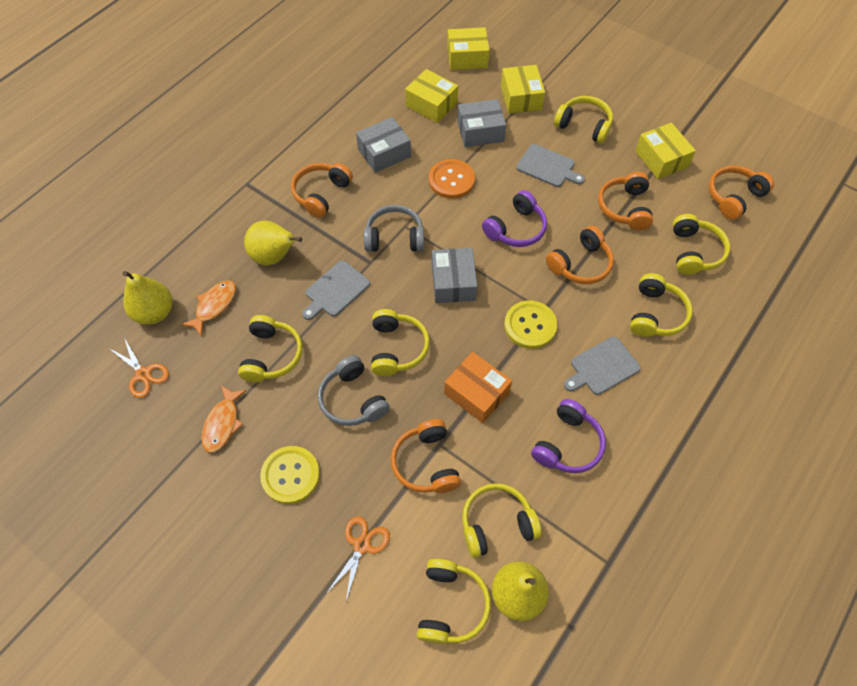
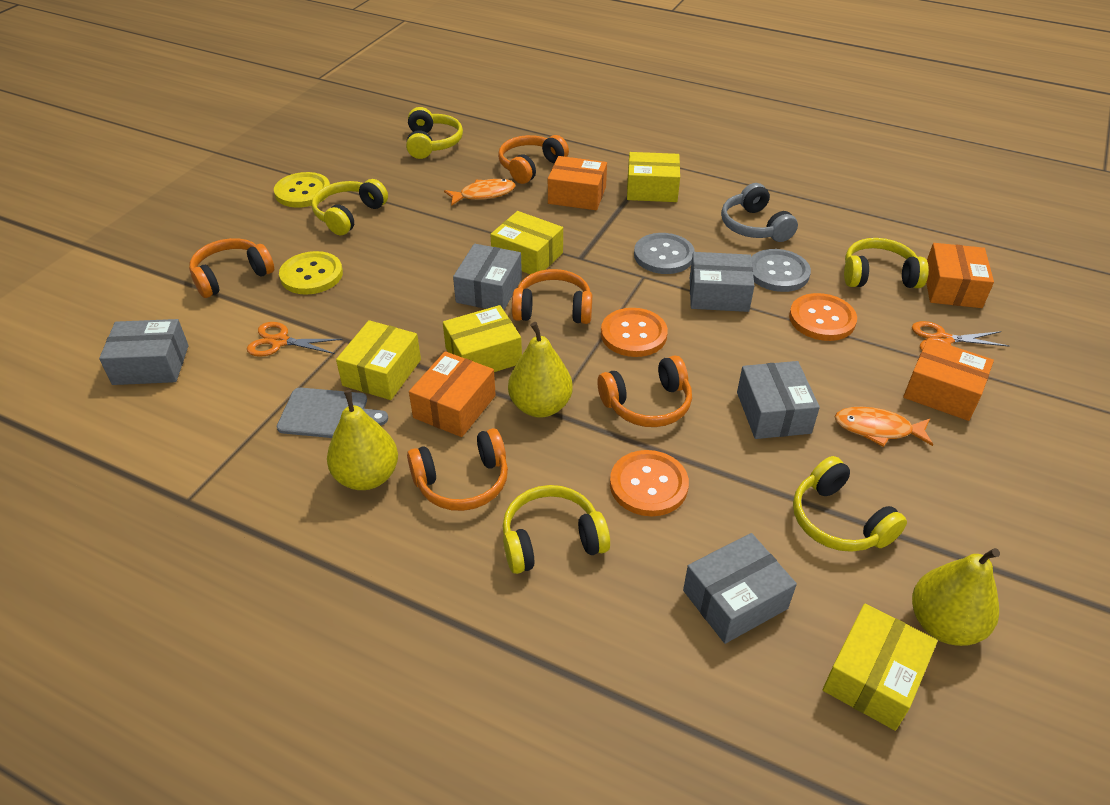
grey box: [356,117,411,173] [432,248,477,303] [457,99,506,147] = 3 -> [99,319,189,385] [453,244,522,310] [683,533,797,644] [690,252,754,312] [737,361,820,439] = 5
grey button: none = 0 -> [634,233,695,274] [751,249,811,292] = 2
grey cutting board: [302,261,370,320] [516,144,585,187] [564,337,641,395] = 3 -> [277,388,388,438] = 1
grey headphones: [318,355,390,426] [364,205,424,252] = 2 -> [721,183,798,242] = 1
orange box: [444,352,512,423] = 1 -> [409,351,496,437] [548,156,607,210] [903,338,994,421] [926,243,994,308] = 4
orange button: [429,159,475,199] = 1 -> [601,308,668,357] [610,450,689,516] [789,293,857,341] = 3
purple headphones: [482,190,547,247] [531,399,606,473] = 2 -> none = 0
yellow box: [405,69,458,123] [447,27,490,70] [501,65,545,113] [635,123,696,179] = 4 -> [336,320,421,400] [443,305,522,372] [490,211,563,274] [627,152,680,202] [823,604,938,731] = 5
yellow headphones: [238,315,303,382] [371,309,430,376] [417,559,491,644] [462,483,542,558] [554,96,613,144] [630,273,693,337] [673,214,730,275] = 7 -> [312,179,388,235] [406,107,463,159] [502,485,610,574] [793,456,907,552] [844,238,929,288] = 5

